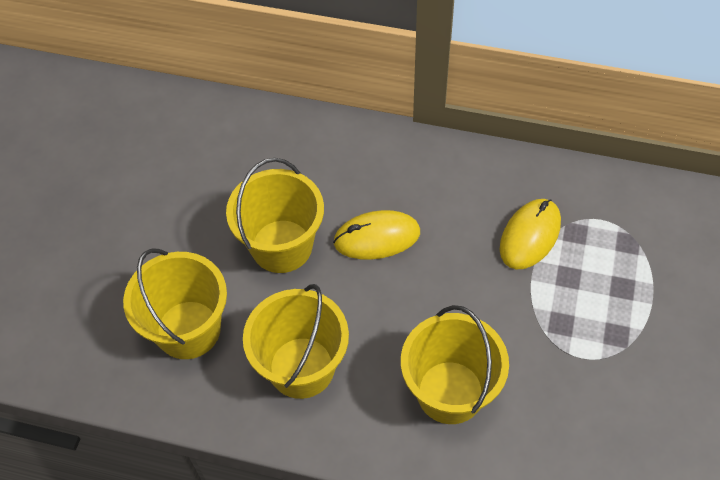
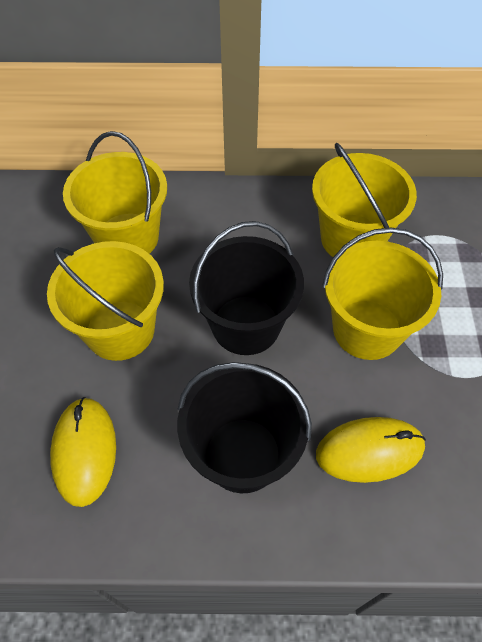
black bucket: none = 0 -> [177,362,312,493] [189,221,304,355] = 2

